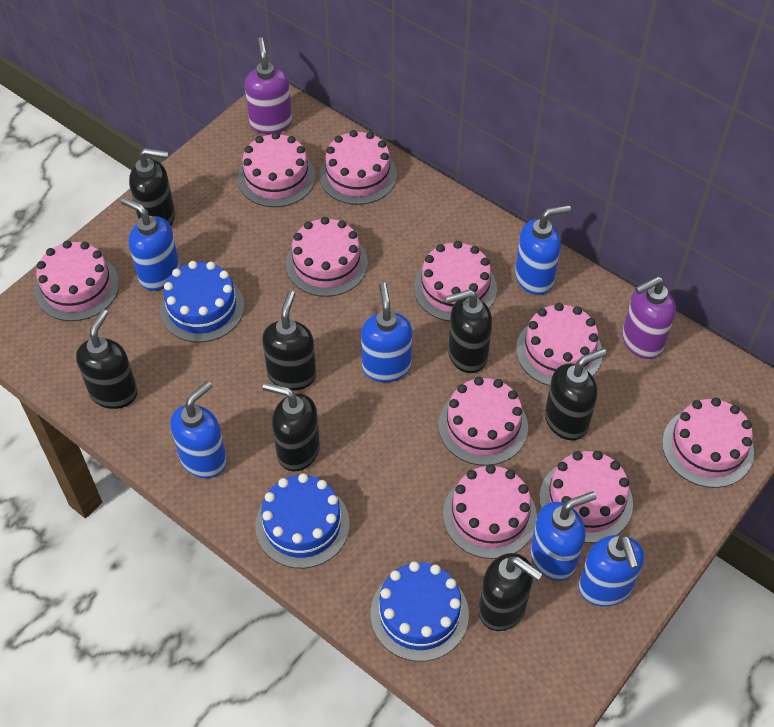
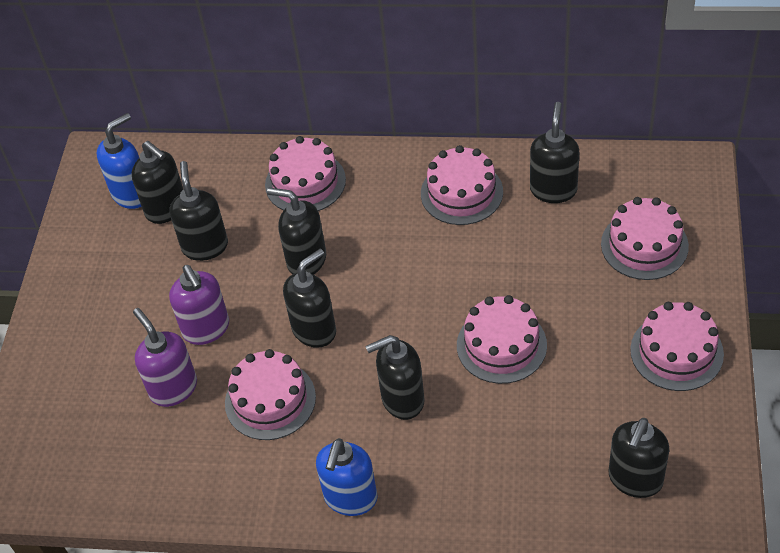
blue cake: [160,261,244,343] [255,473,350,569] [370,561,469,662] = 3 -> none = 0
blue soap dispenser: [121,197,180,291] [170,381,227,478] [361,283,412,382] [515,205,571,295] [530,491,596,581] [578,535,644,607] = 6 -> [97,113,142,209] [316,438,378,516] = 2
pink cake: [35,241,119,321] [238,132,316,207] [286,217,368,297] [319,130,397,205] [414,241,497,321] [438,377,528,466] [443,464,537,559] [516,303,602,386] [539,451,633,543] [662,398,754,488] = 10 -> [225,349,316,440] [265,136,346,211] [421,145,503,225] [457,295,547,384] [601,197,689,280] [630,302,724,391] = 6

